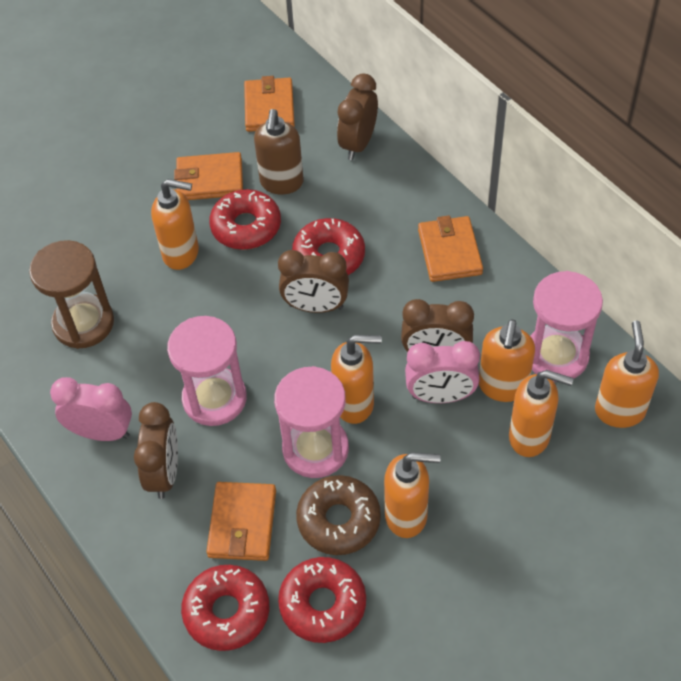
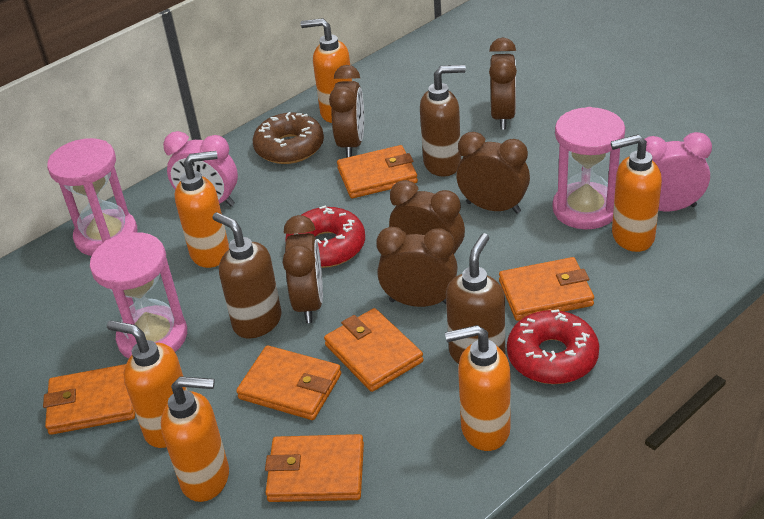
brown clock: [134,402,178,499] [278,250,349,313] [337,73,378,160] [401,299,474,352] = 4 -> [283,215,323,323] [329,65,364,158] [376,227,458,307] [389,180,465,254] [456,132,530,214] [489,38,517,129] = 6
brown hourglass: [29,240,114,349] = 1 -> none = 0
brown soap dispenser: [254,109,304,195] = 1 -> [212,212,282,338] [420,65,466,177] [446,233,505,364] = 3
orange wallet: [174,152,243,200] [206,482,276,561] [244,76,295,132] [418,215,483,282] = 4 -> [43,364,135,435] [236,345,341,420] [265,434,364,502] [324,308,423,392] [337,145,418,198] [499,257,594,321] = 6
red donut: [181,565,269,651] [209,189,281,250] [278,557,366,643] [292,218,365,275] = 4 -> [285,205,365,268] [507,309,599,384] = 2

